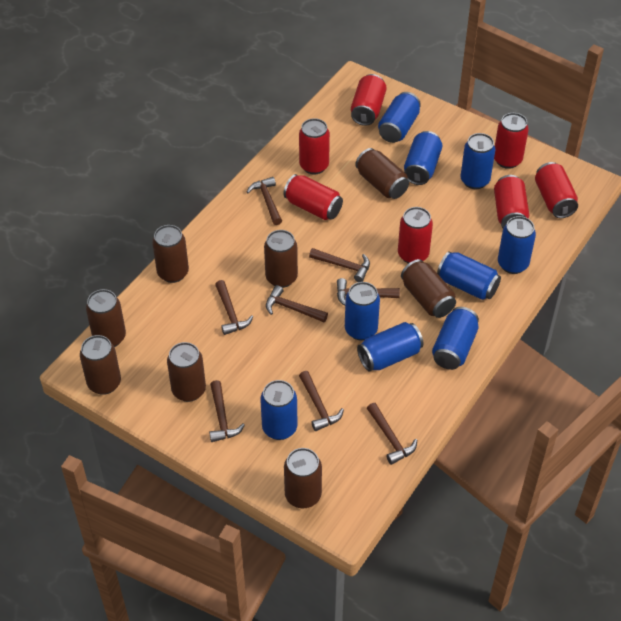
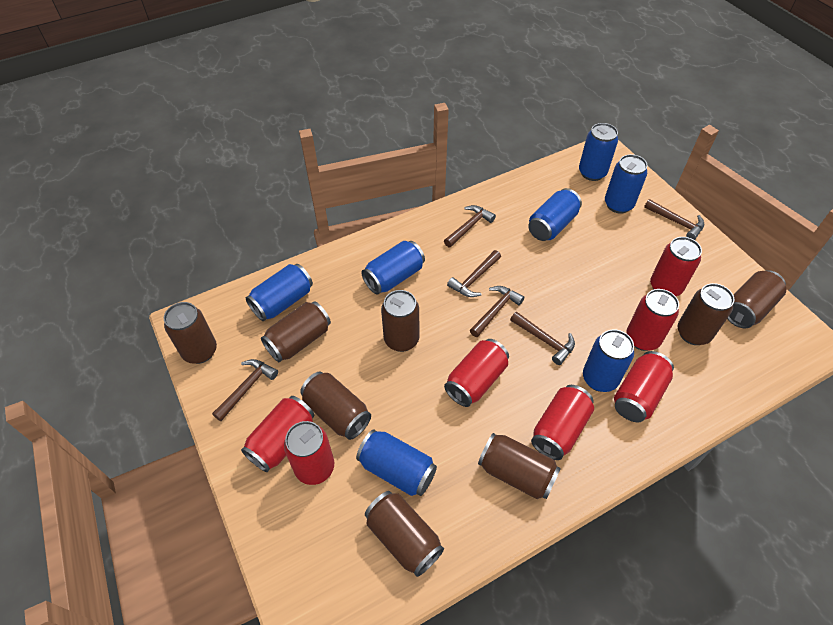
blue can: [260,380,298,440] [345,282,380,341] [357,322,424,372] [378,92,421,143] [404,131,443,185] [432,307,479,370] [437,251,501,300] [461,133,495,189] [498,216,536,274] = 9 -> [246,264,313,321] [356,429,437,496] [361,241,425,295] [528,188,582,241] [579,123,618,181] [583,329,634,392] [605,154,647,214] = 7
brown hammer: [209,380,245,442] [215,280,253,335] [247,177,282,225] [266,285,328,322] [299,371,344,431] [309,248,370,282] [337,278,400,306] [367,403,417,465] = 8 -> [212,359,278,421] [444,205,496,248] [447,250,501,297] [470,286,524,337] [510,312,575,365] [644,199,704,240] = 6

